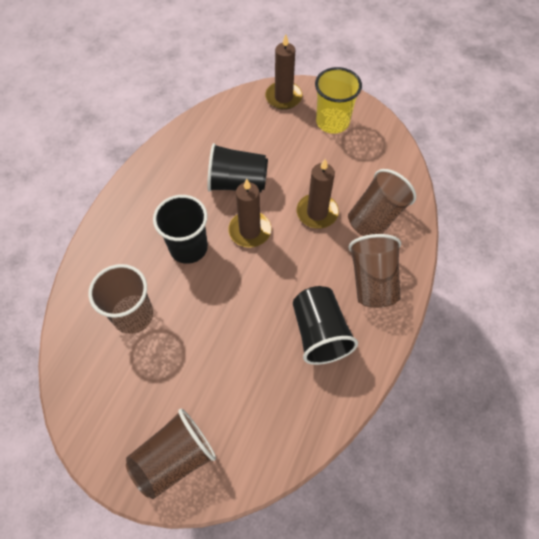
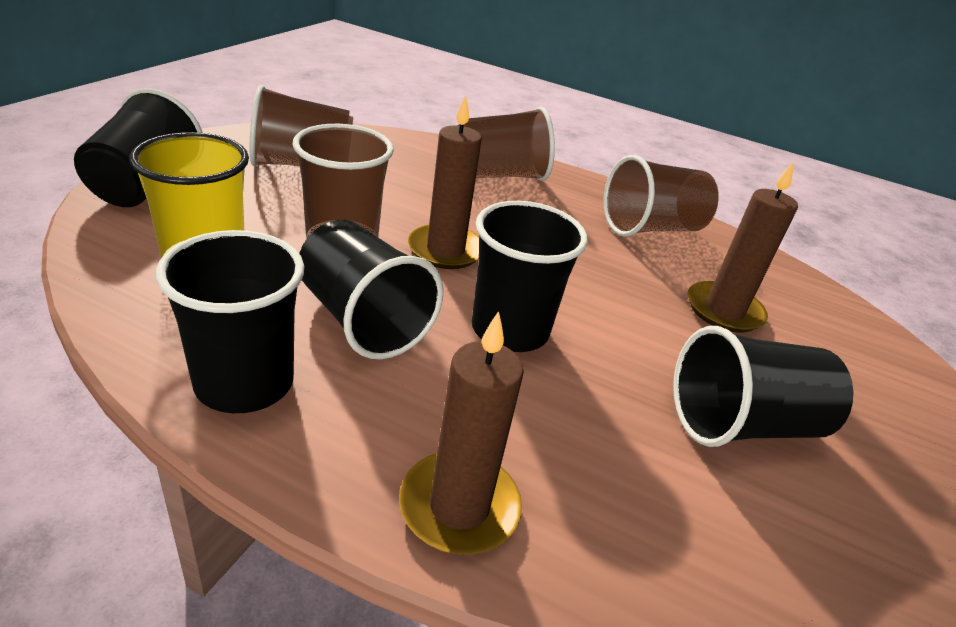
black cup: [153,195,208,264] [207,143,268,193] [293,286,358,365] = 3 -> [74,88,203,207] [156,230,304,413] [299,220,444,360] [472,201,588,352] [673,326,854,447] = 5

